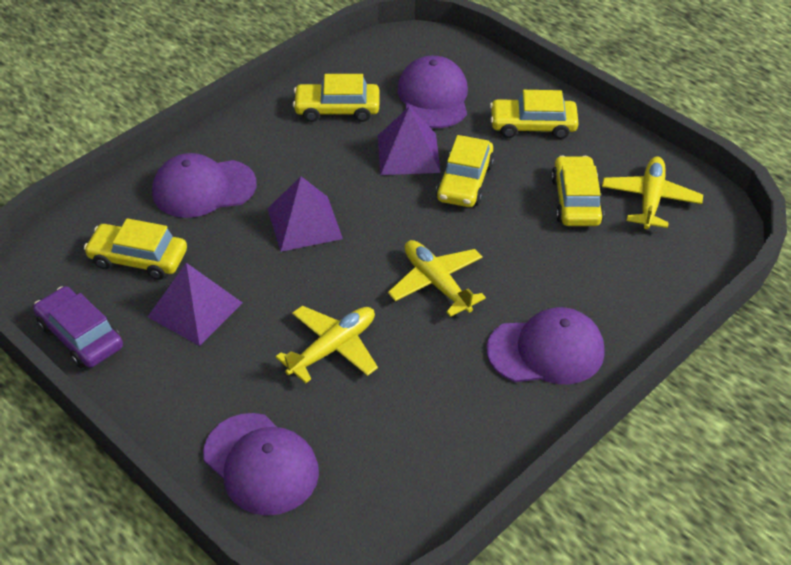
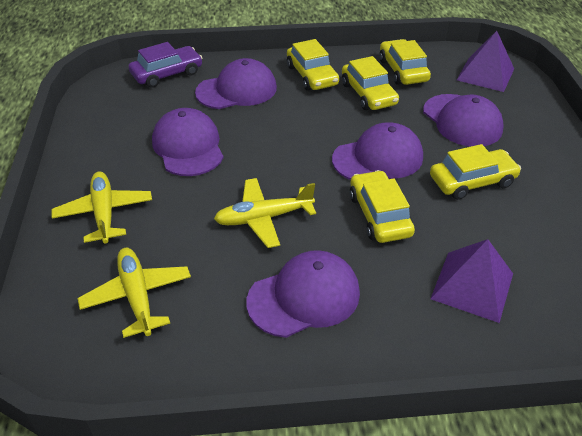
purple cap: [152,153,256,218] [203,413,319,516] [397,56,468,128] [487,307,605,384] = 4 -> [152,108,224,176] [195,58,277,109] [247,250,360,338] [332,122,423,180] [423,94,504,147] = 5
purple pyramid: [148,263,243,346] [268,176,343,252] [378,107,441,175] = 3 -> [431,239,513,323] [457,31,514,92] = 2

